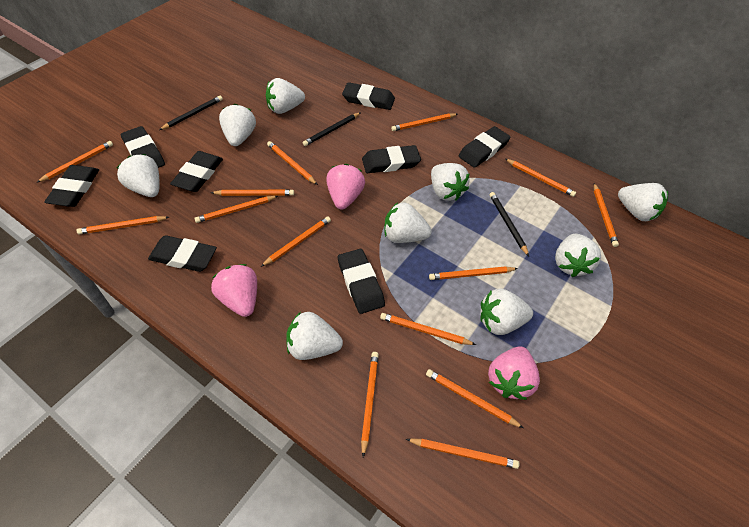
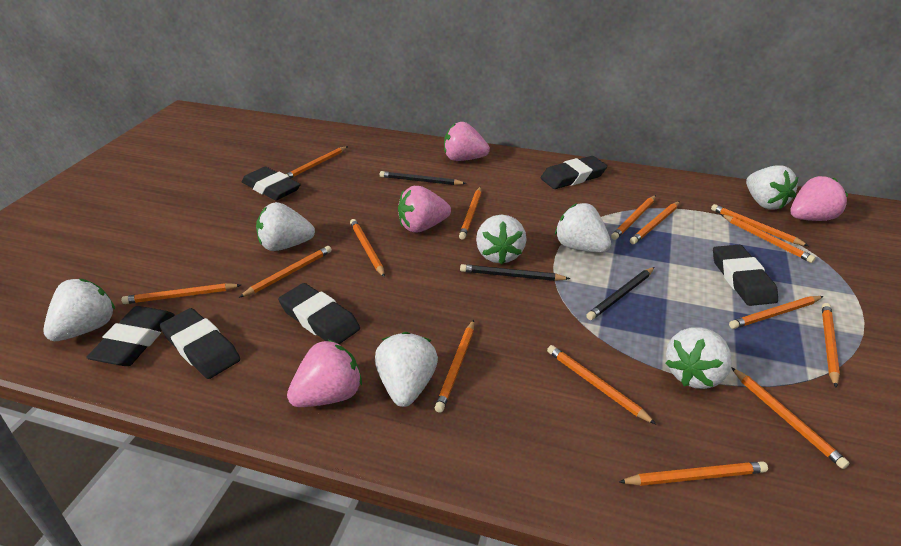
black eraser: [44,165,99,207] [121,126,165,168] [148,235,217,272] [170,151,223,192] [338,249,385,314] [342,82,395,110] [362,145,421,173] [459,126,511,168] = 8 -> [86,306,175,366] [160,308,240,379] [242,167,301,201] [278,283,360,344] [541,156,607,189] [713,245,778,306] = 6
orange pencil: [36,141,113,183] [77,216,169,234] [194,196,278,223] [211,190,294,196] [261,217,331,267] [267,141,318,185] [361,352,379,457] [380,313,476,345] [391,113,457,131] [406,439,520,469] [426,369,524,428] [429,266,518,280] [505,159,576,197] [594,183,619,247] = 14 -> [121,283,241,304] [239,246,332,298] [285,146,348,179] [350,219,385,277] [435,320,474,413] [459,187,481,240] [547,345,656,424] [611,195,656,240] [619,461,768,486] [630,201,680,244] [711,204,809,246] [721,214,816,263] [729,296,823,329] [731,367,849,469] [822,303,840,387] = 15
pink strawberry: [211,264,257,317] [326,164,365,209] [488,346,540,400] = 3 -> [287,340,362,407] [398,186,451,233] [444,122,490,161] [791,176,848,221] = 4
white strawberry: [117,154,160,197] [219,104,256,146] [266,78,305,114] [286,312,343,360] [384,202,432,243] [431,163,470,201] [480,288,533,335] [555,234,601,277] [618,183,668,221] = 9 -> [43,279,115,341] [256,202,315,251] [375,332,438,407] [476,215,527,264] [555,203,611,253] [665,327,732,389] [746,165,798,210] = 7

